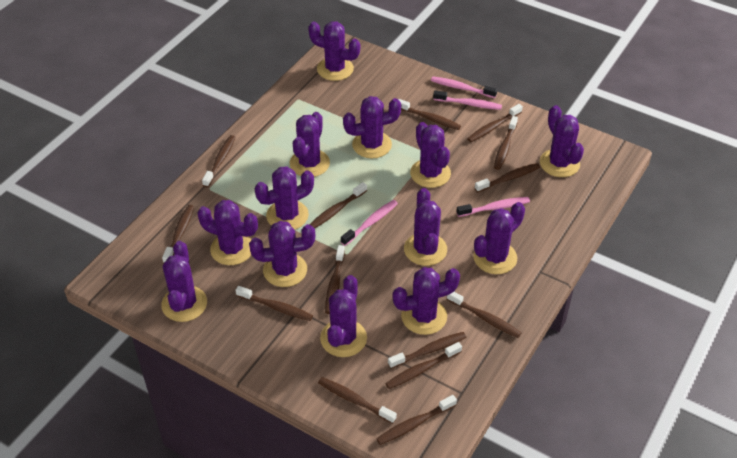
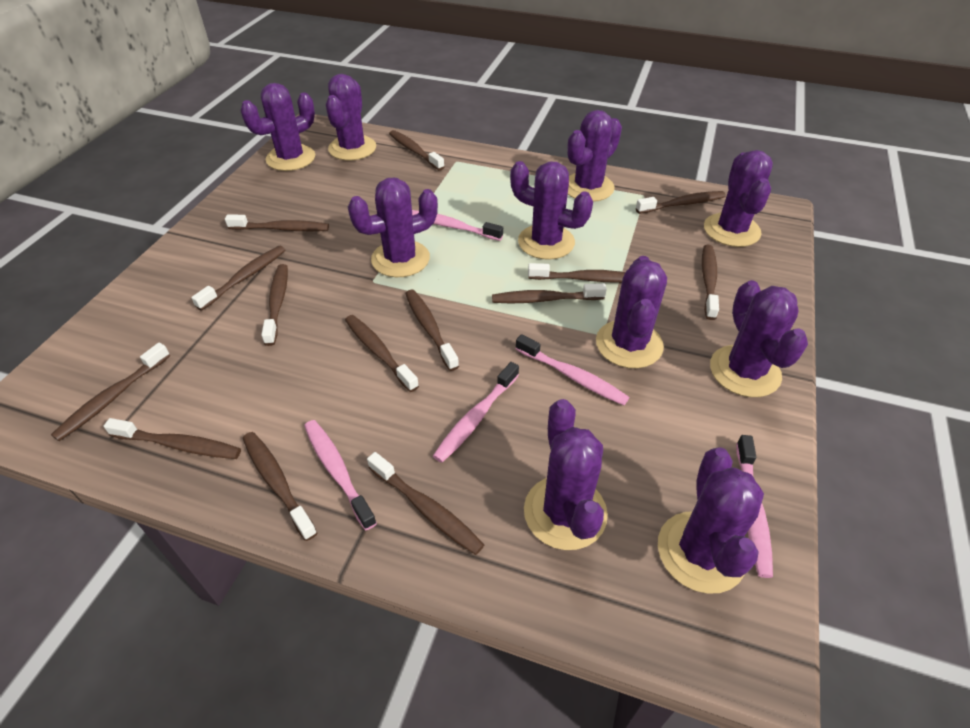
pink toothbrush: [341,200,398,246] [431,77,497,98] [433,90,502,110] [456,197,530,217] = 4 -> [304,420,377,530] [412,210,503,241] [433,362,519,463] [516,334,629,405] [736,435,773,578] = 5
purple cactus: [161,241,207,322] [197,200,258,265] [249,221,315,287] [255,166,314,230] [290,112,330,177] [308,21,360,81] [320,275,367,357] [343,96,401,158] [392,267,460,335] [404,188,447,266] [410,122,451,188] [473,202,525,274] [540,105,584,177] = 13 -> [240,83,315,171] [326,74,376,160] [348,178,438,277] [510,161,593,260] [524,399,608,550] [567,110,622,202] [596,256,667,368] [658,448,764,594] [704,150,773,247] [710,280,808,397] = 10

